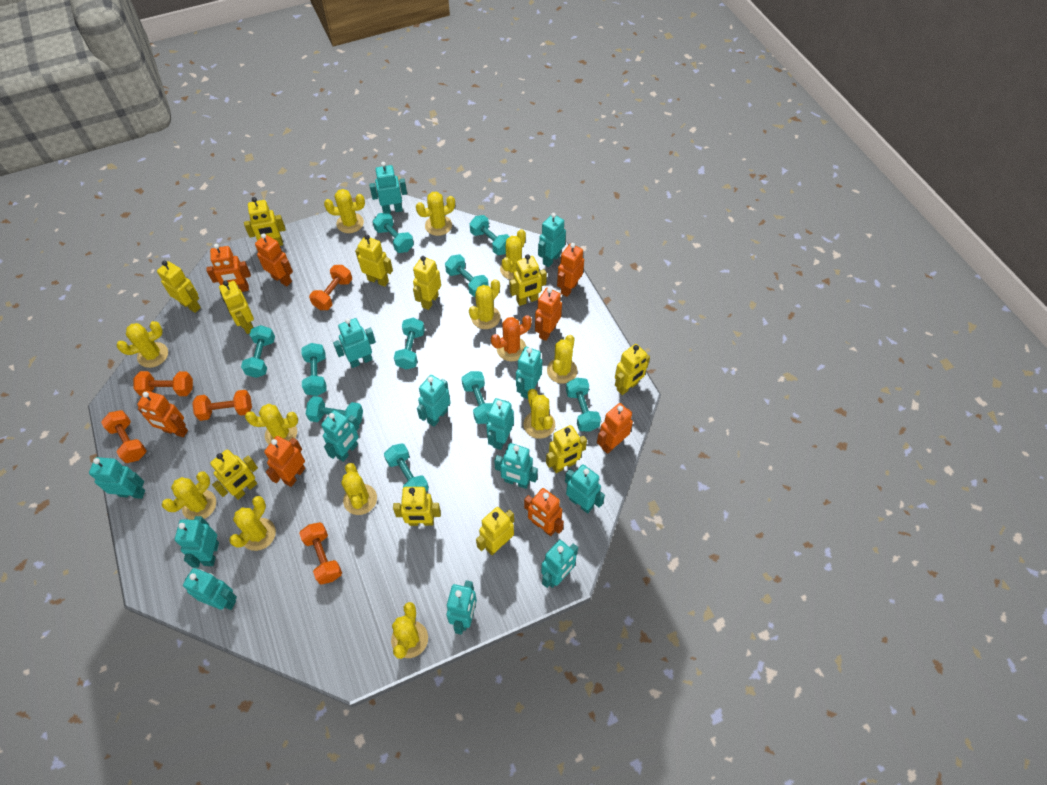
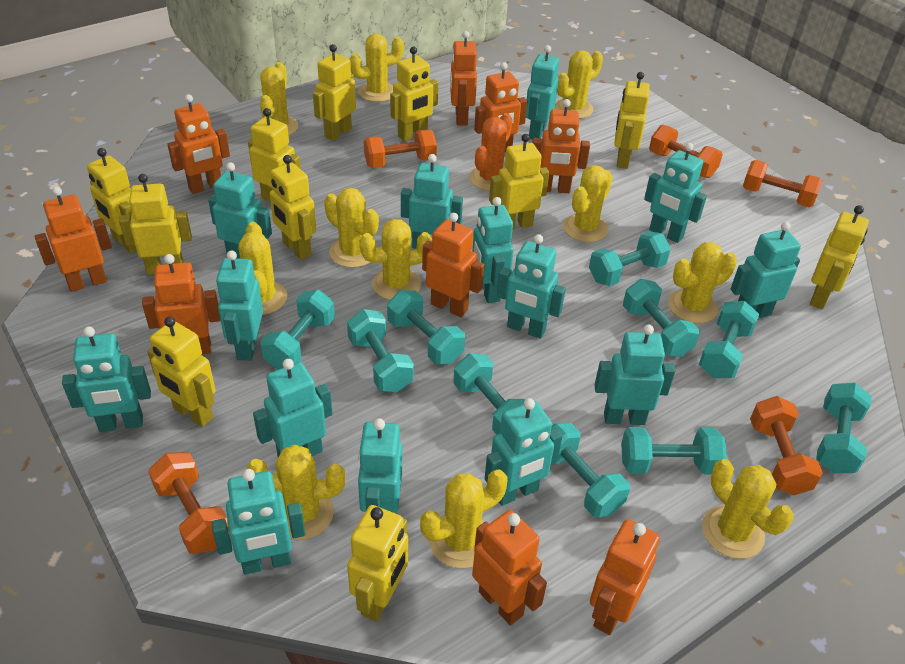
orange robot: [137,391,188,437] [207,244,251,292] [255,233,293,286] [264,436,305,487] [524,488,564,536] [535,288,562,341] [557,243,584,297] [597,403,633,454] = 8 -> [35,187,112,292] [142,254,220,355] [167,94,230,194] [422,213,484,317] [450,31,477,126] [472,510,547,625] [474,62,527,152] [532,99,590,193] [590,519,660,635] = 9
yellow cactus: [116,321,168,368] [162,472,216,520] [229,496,276,551] [245,404,298,444] [324,189,365,233] [341,463,377,515] [391,602,428,659] [416,192,455,236] [469,279,501,329] [500,229,526,280] [524,389,555,439] [547,335,578,384] = 12 -> [238,222,287,315] [247,445,345,540] [260,62,298,136] [324,188,379,268] [350,34,404,102] [359,219,432,300] [420,470,508,569] [555,50,603,119] [563,165,613,242] [668,242,737,323] [702,459,794,559] = 11

